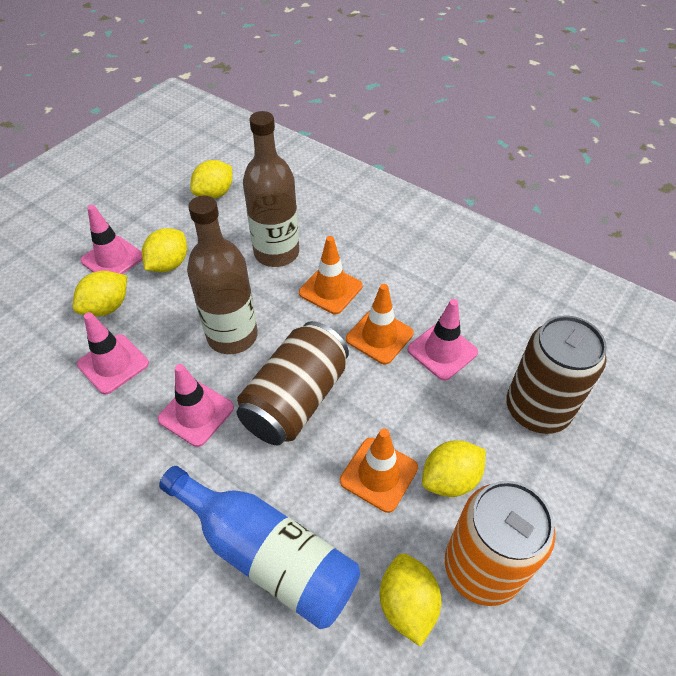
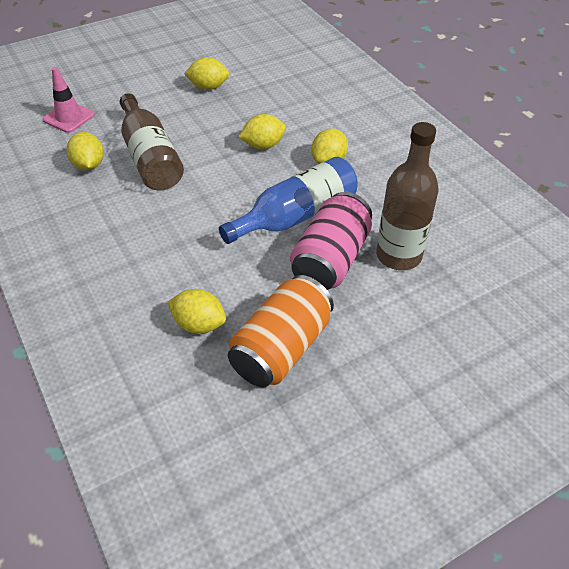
brown can: [236,321,349,445] [506,315,607,434] = 2 -> none = 0
orange traffic cone: [299,236,363,314] [340,428,418,513] [346,284,414,365] = 3 -> none = 0
pink can: none = 0 -> [290,192,372,290] = 1
pink traffic cone: [77,312,149,395] [80,205,142,274] [158,364,234,447] [408,299,478,381] = 4 -> [43,67,95,133] = 1

